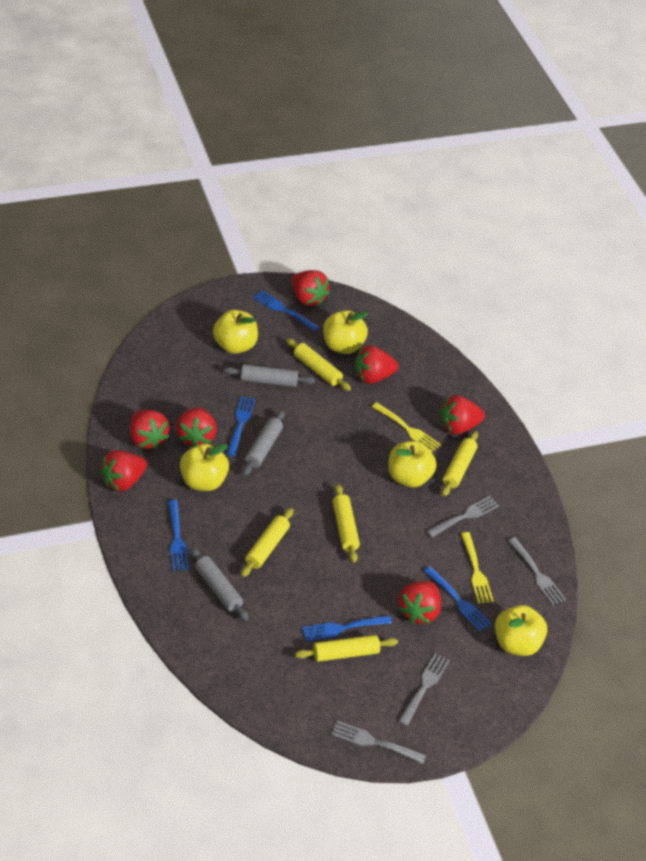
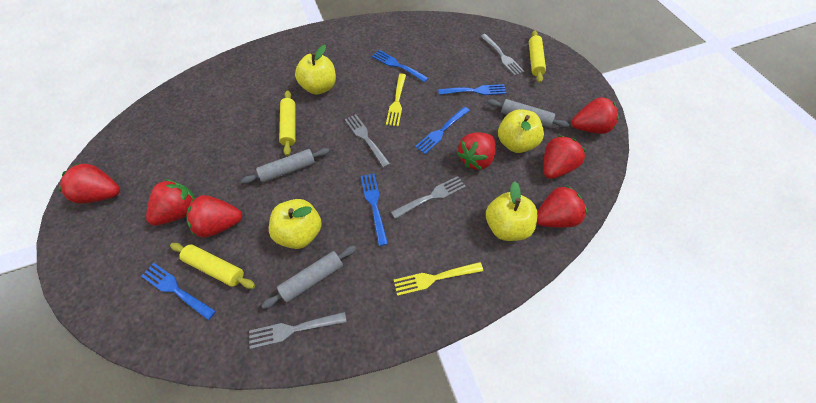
yellow apple: [180,444,229,491] [213,310,258,354] [323,310,369,354] [389,441,436,487] [495,605,547,656] = 5 -> [269,199,322,249] [295,45,336,95] [486,181,537,241] [498,109,544,153] = 4
yellow rolling pin: [241,508,294,577] [286,338,351,391] [295,635,398,662] [333,484,360,563] [442,431,478,496] = 5 -> [170,243,255,289] [279,90,295,156] [529,30,546,83] = 3

